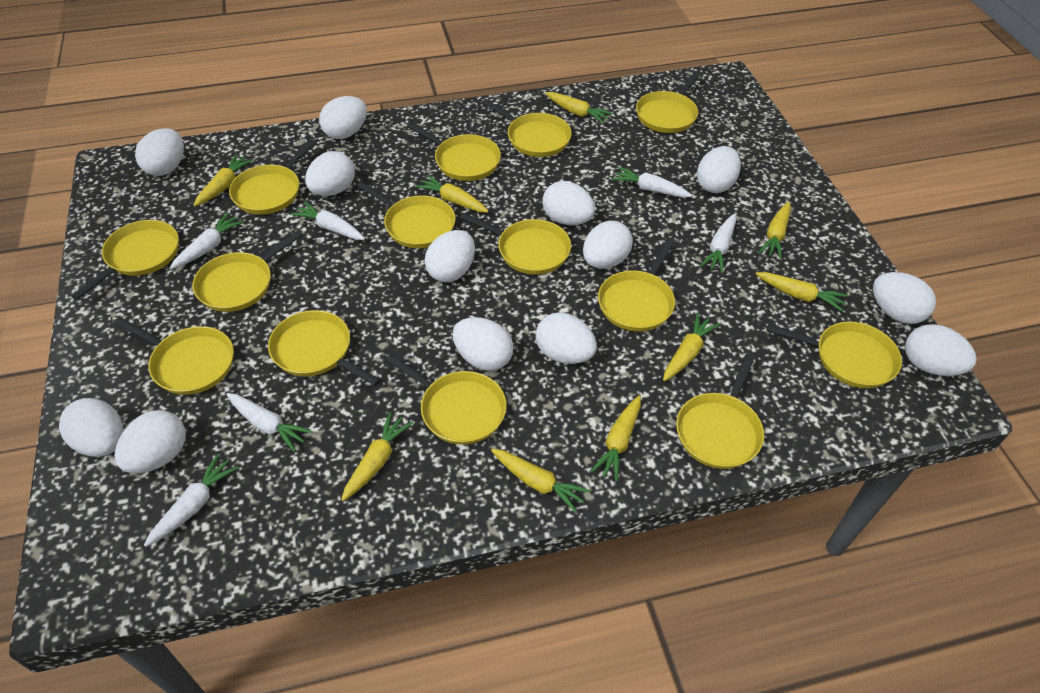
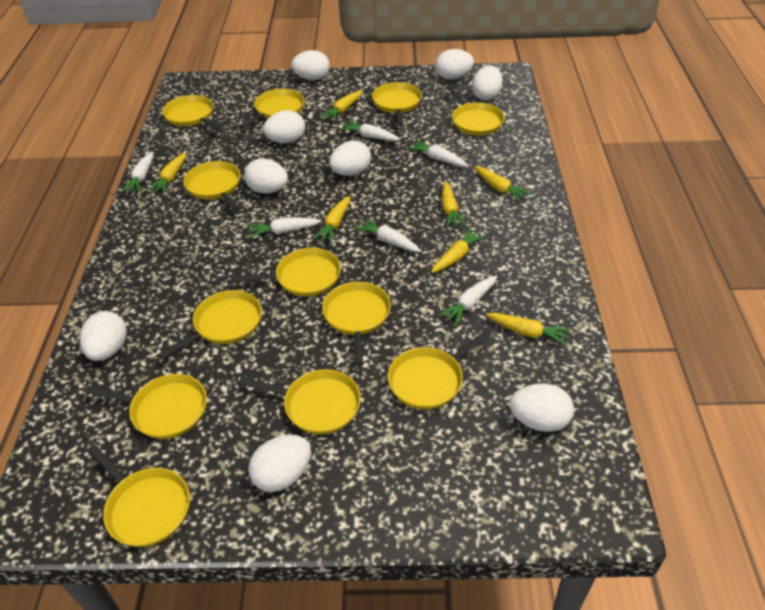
white egg: [59,398,124,457] [114,410,186,473] [135,128,184,176] [305,151,355,196] [319,96,367,139] [425,230,475,282] [453,317,513,371] [535,312,597,364] [542,181,595,225] [583,221,633,269] [697,146,741,193] [873,272,936,324] [905,324,977,376] = 13 -> [80,311,127,361] [244,158,288,194] [248,435,311,492] [263,110,305,143] [291,50,330,80] [329,141,371,176] [435,49,474,80] [472,66,503,100] [509,383,574,432] = 9
yellow carrot: [193,154,254,206] [341,412,413,501] [415,175,489,213] [491,449,590,513] [545,92,613,124] [590,395,641,482] [663,313,720,381] [756,272,848,312] [758,202,791,259] = 9 -> [147,152,186,194] [313,196,350,243] [320,91,363,121] [431,228,486,273] [442,181,466,228] [475,166,532,202] [486,313,571,346] = 7
yellow pan: [71,220,179,300] [115,318,234,395] [192,230,303,312] [229,139,316,215] [268,310,381,386] [357,182,456,248] [386,354,507,445] [407,123,501,181] [460,213,571,275] [482,99,572,157] [598,239,675,332] [636,71,701,133] [676,354,764,469] [767,322,902,388] = 14 -> [85,374,207,439] [87,445,190,547] [158,290,262,359] [162,95,221,131] [183,161,240,212] [233,248,341,297] [239,89,304,129] [239,369,361,434] [322,282,391,366] [372,82,422,126] [388,330,491,410] [446,85,504,135] = 12

